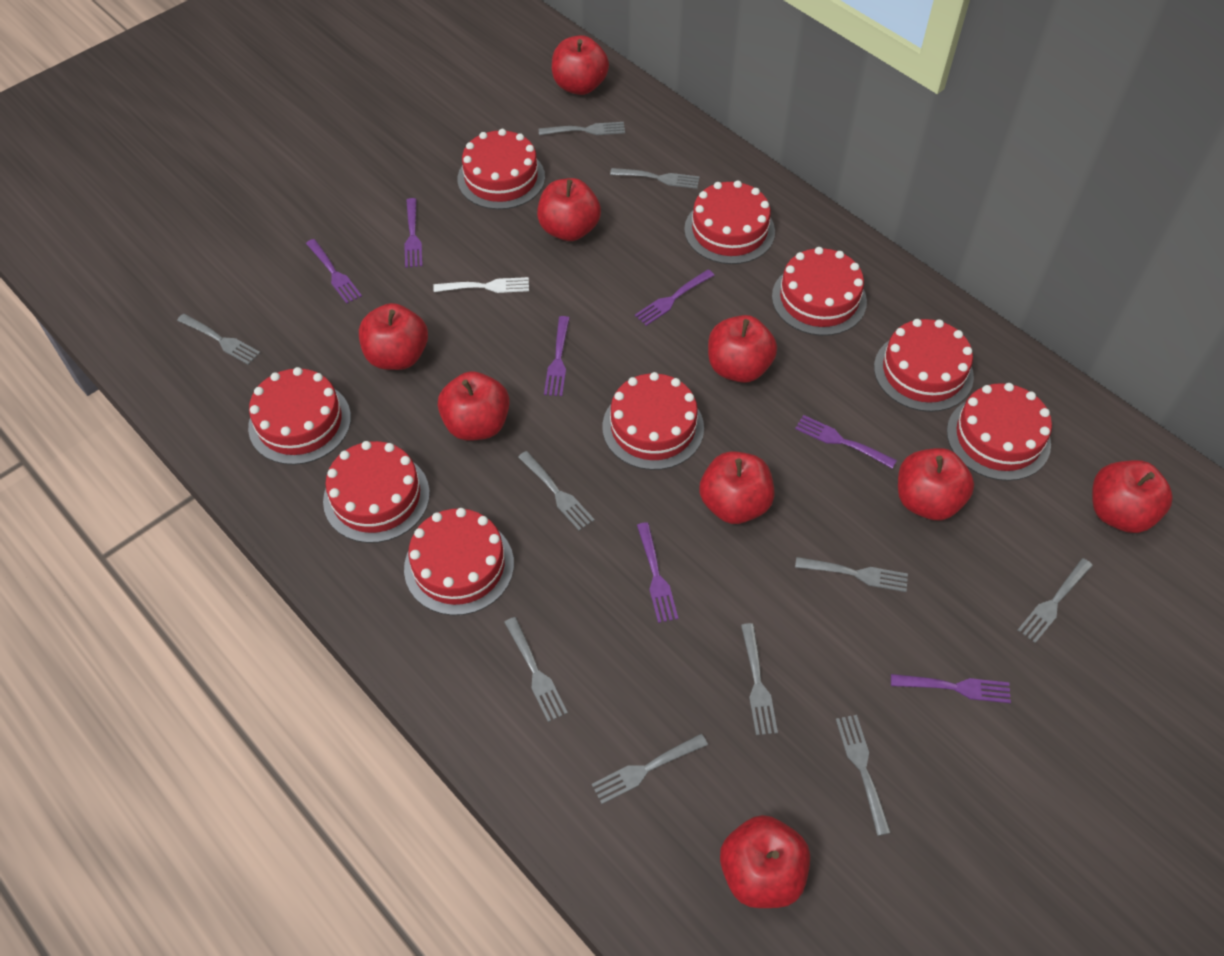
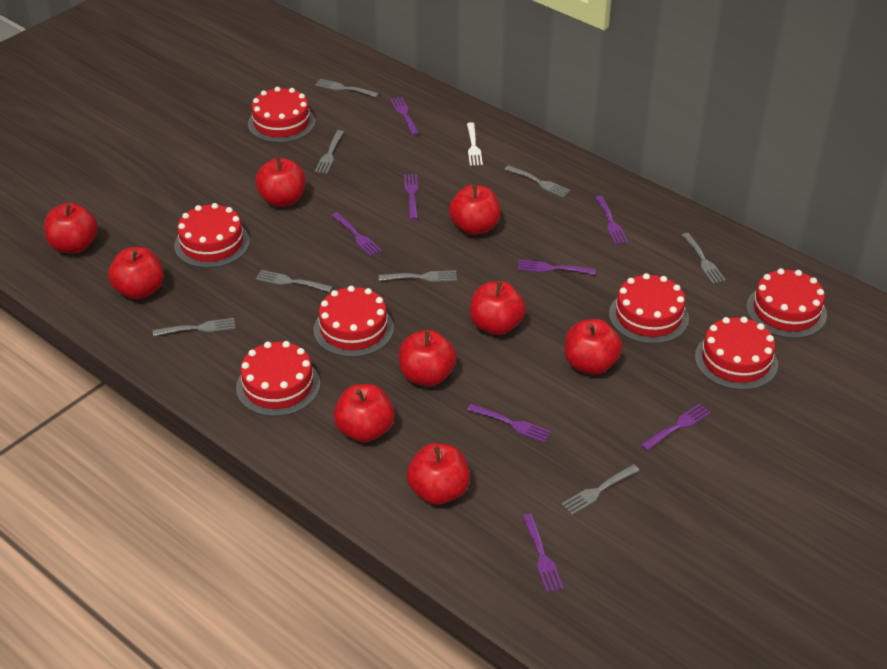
grey fork: [177,314,260,365] [504,617,568,722] [518,451,595,531] [539,122,625,135] [592,734,708,804] [610,168,700,189] [741,623,778,735] [795,557,908,592] [836,715,891,836] [1018,558,1093,643] = 10 -> [153,318,236,336] [256,270,333,292] [315,79,379,97] [315,130,344,174] [379,270,457,282] [505,165,570,197] [561,464,640,515] [682,233,726,284] = 8
purple fork: [306,239,362,304] [404,198,422,268] [544,316,570,396] [635,269,715,326] [637,522,678,623] [795,415,897,469] [891,674,1011,703] = 7 -> [331,212,382,256] [390,97,419,136] [404,174,418,220] [467,404,551,443] [518,260,596,275] [522,514,564,592] [595,196,628,244] [641,404,711,451] = 8
red cake: [248,367,351,465] [323,441,430,543] [404,508,514,615] [458,129,545,210] [602,372,704,470] [684,180,775,264] [772,247,867,336] [874,319,974,412] [947,383,1052,481] = 9 -> [174,203,250,268] [236,341,320,416] [248,87,315,143] [313,286,394,357] [609,273,689,344] [695,317,778,390] [747,268,827,338] = 7

